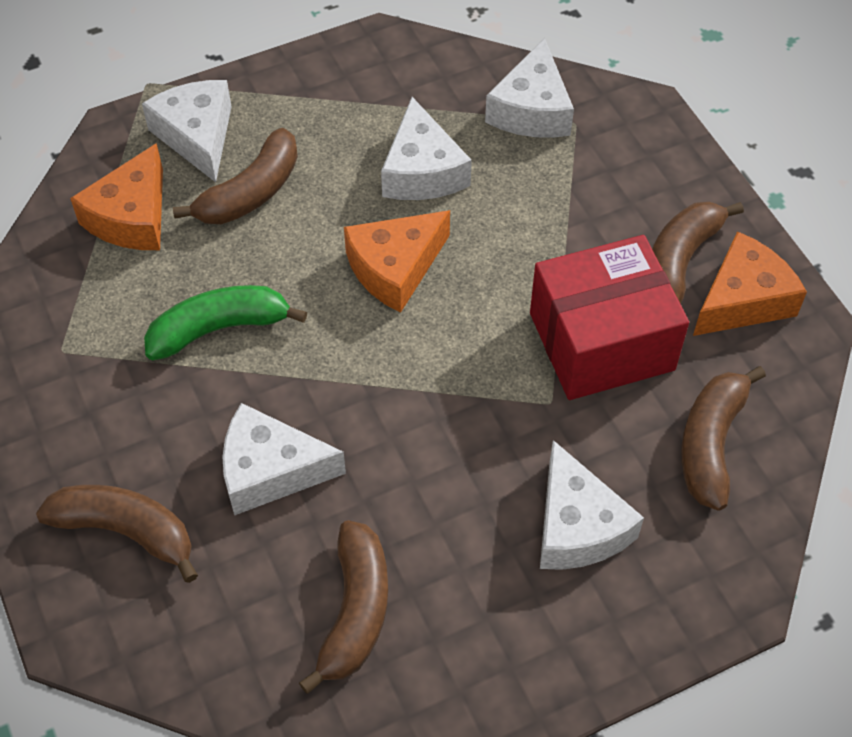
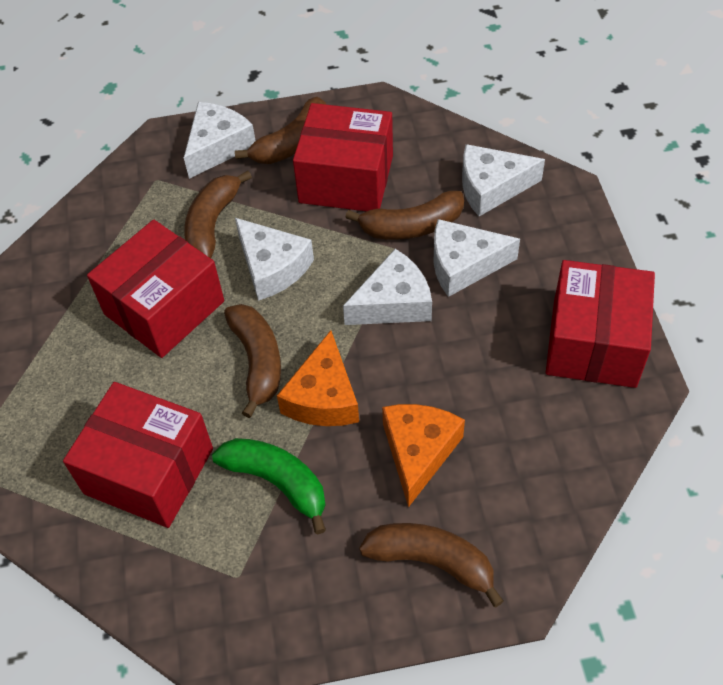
orange cheese: [70,143,163,250] [344,210,450,313] [693,231,807,336] = 3 -> [277,330,359,426] [382,404,465,507] = 2
red box: [530,235,689,400] = 1 -> [63,382,213,528] [87,220,224,358] [293,103,393,211] [546,260,655,388] = 4

